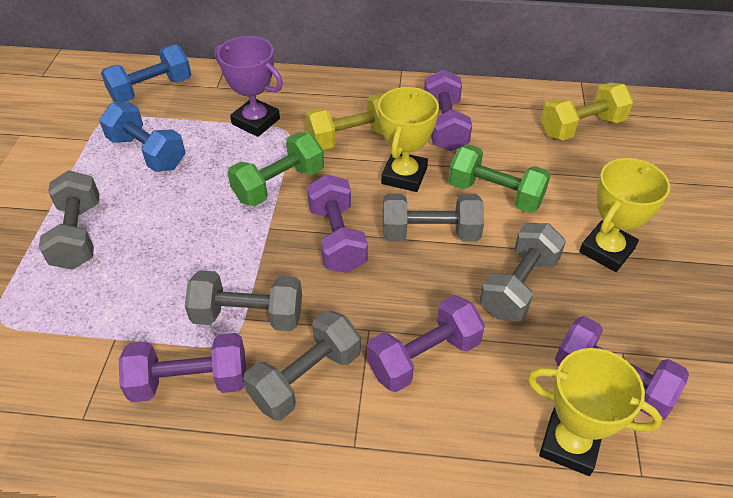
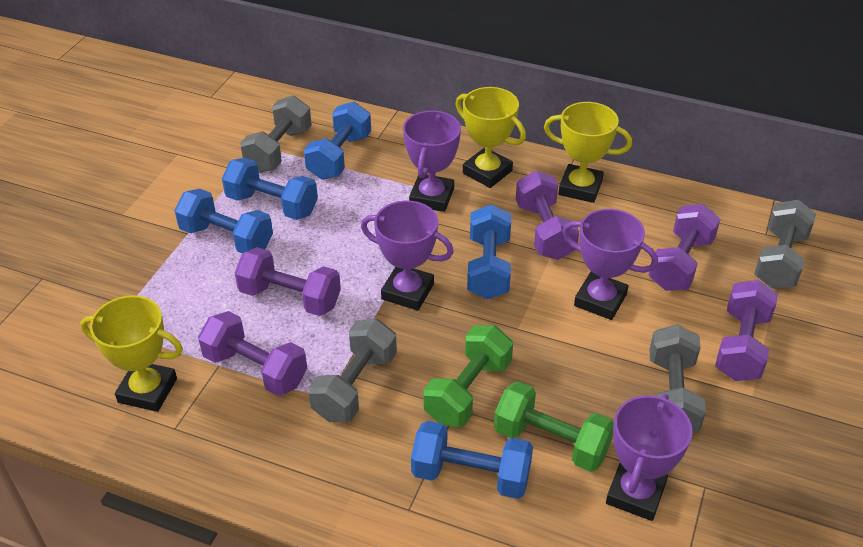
blue dumbbell: [99,102,185,172] [101,44,192,102] = 2 -> [174,189,273,253] [222,158,318,220] [304,101,371,180] [411,421,533,499] [467,204,511,299] = 5
grey dumbbell: [39,171,99,270] [185,270,302,331] [243,310,361,421] [383,194,484,241] [480,223,566,322] = 5 -> [240,96,312,173] [308,319,397,422] [650,324,706,433] [754,200,816,289] = 4
purple trophy: [214,36,283,137] = 1 -> [361,201,454,311] [403,111,461,212] [562,209,658,320] [606,394,693,521] = 4
yellow dumbbell: [305,94,384,150] [541,83,634,140] = 2 -> none = 0

